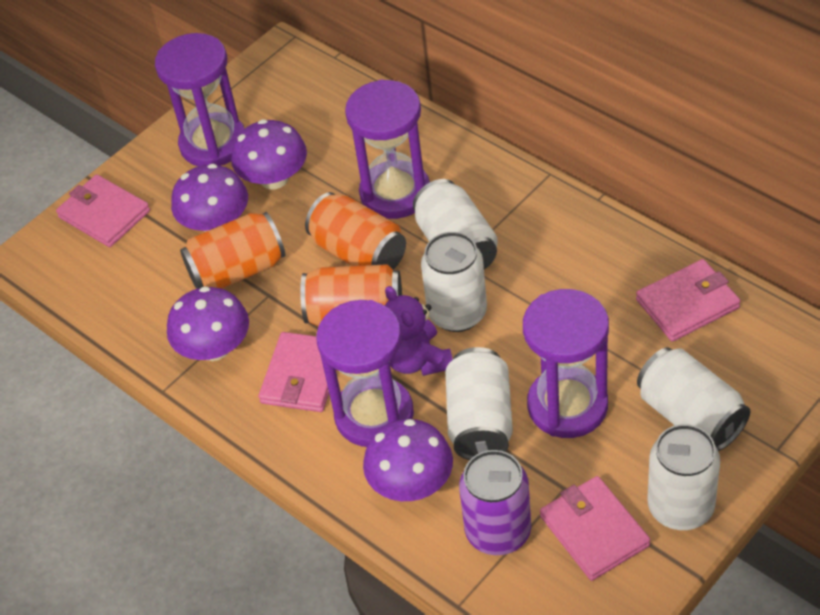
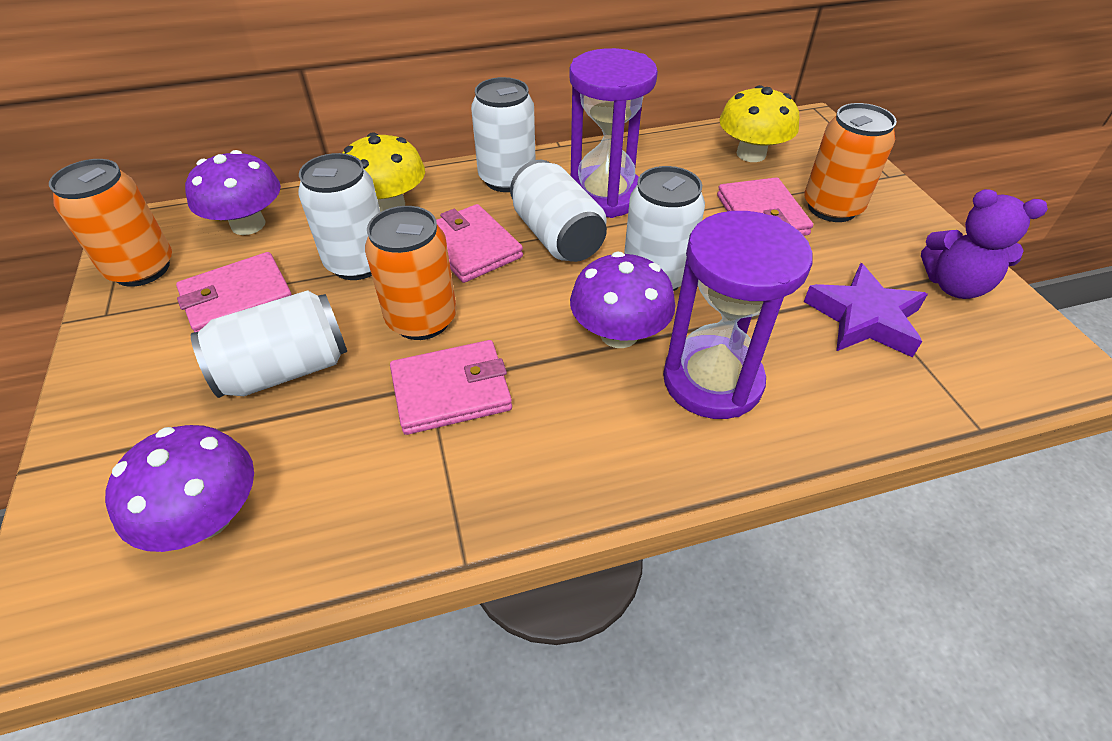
purple can: [459,450,531,555] = 1 -> none = 0
purple hourglass: [155,33,245,166] [316,300,414,447] [345,80,430,219] [523,289,609,438] = 4 -> [569,48,658,218] [663,211,813,419] = 2
purple mushroom: [167,286,249,361] [171,164,248,232] [231,119,307,189] [363,419,453,501] = 4 -> [105,425,254,552] [185,150,281,235] [570,252,675,348] = 3
purple star: none = 0 -> [804,263,928,358] = 1
yellow mushroom: none = 0 -> [343,132,425,212] [719,85,799,162] = 2

